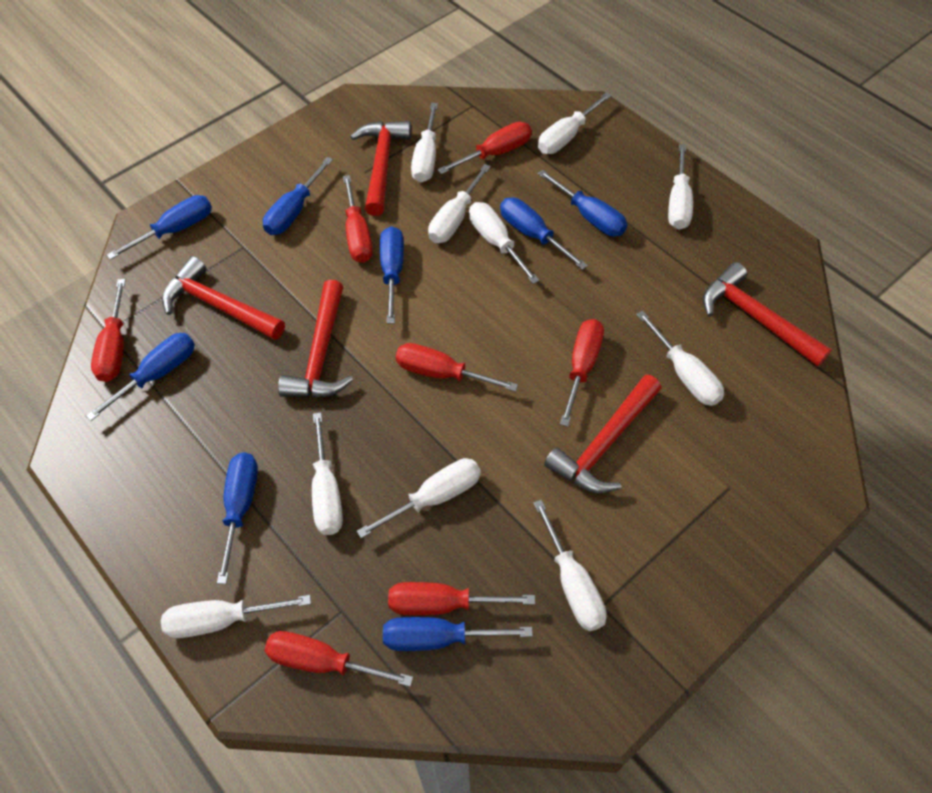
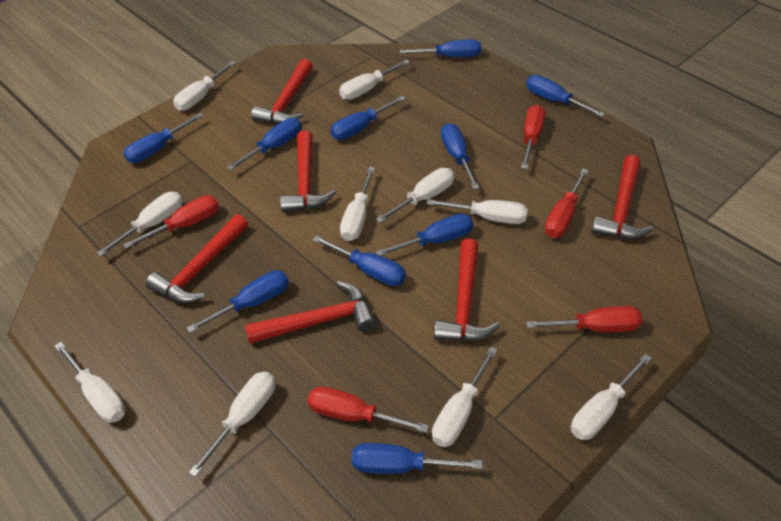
blue screwdriver: [86,333,195,421] [107,195,212,260] [217,452,258,584] [263,157,333,235] [380,226,404,324] [383,617,533,651] [500,197,588,270] [537,170,627,237] = 8 -> [123,113,203,163] [187,270,289,333] [227,118,302,171] [313,236,406,286] [330,96,406,140] [352,443,483,474] [376,214,473,256] [400,39,481,57] [441,123,479,190] [526,75,605,117] = 10
red hammer: [162,256,285,340] [278,280,353,397] [350,121,411,216] [544,375,662,493] [703,262,832,367] = 5 -> [146,214,248,303] [245,281,376,344] [251,59,313,124] [280,130,336,212] [434,238,500,341] [591,155,654,239] = 6
red screwdriver: [91,279,126,382] [265,631,413,687] [343,175,373,263] [388,582,535,615] [396,343,518,392] [437,122,532,174] [560,319,604,426] = 7 -> [123,195,219,249] [308,386,429,433] [521,105,546,169] [526,306,643,332] [545,169,589,238] = 5

